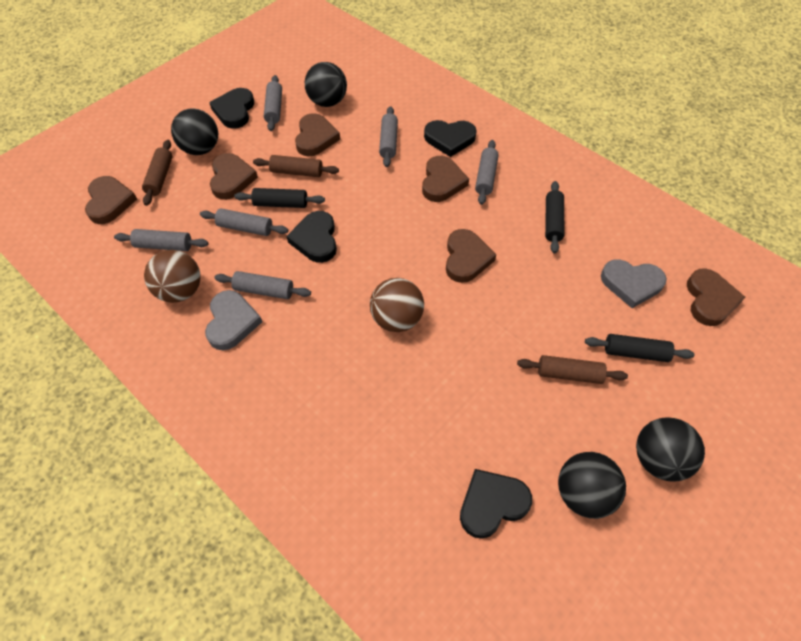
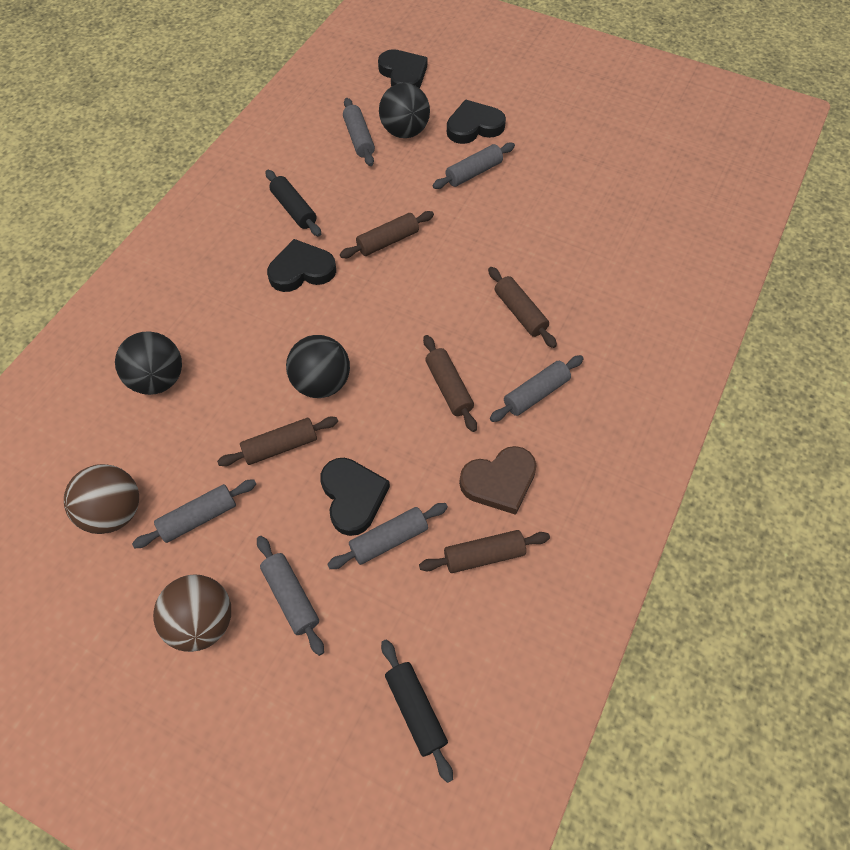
black ball: [171,108,218,155] [305,62,347,107] [558,452,626,519] [636,417,705,482] = 4 -> [115,331,182,395] [286,335,350,398] [379,83,430,138] = 3
black rolling pin: [234,188,325,208] [545,181,564,253] [585,334,695,362] = 3 -> [266,170,321,237] [381,639,453,783] = 2
brown heart: [85,176,137,224] [210,153,258,200] [295,113,340,156] [422,156,469,202] [446,229,496,283] [687,268,746,326] = 6 -> [459,446,537,515] = 1
brown rolling pin: [142,140,172,206] [253,155,339,177] [517,355,628,384] = 3 -> [217,416,338,466] [340,211,434,258] [419,530,550,573] [423,335,477,432] [488,267,557,348] = 5
grey heart: [205,290,262,350] [601,259,667,308] = 2 -> none = 0

